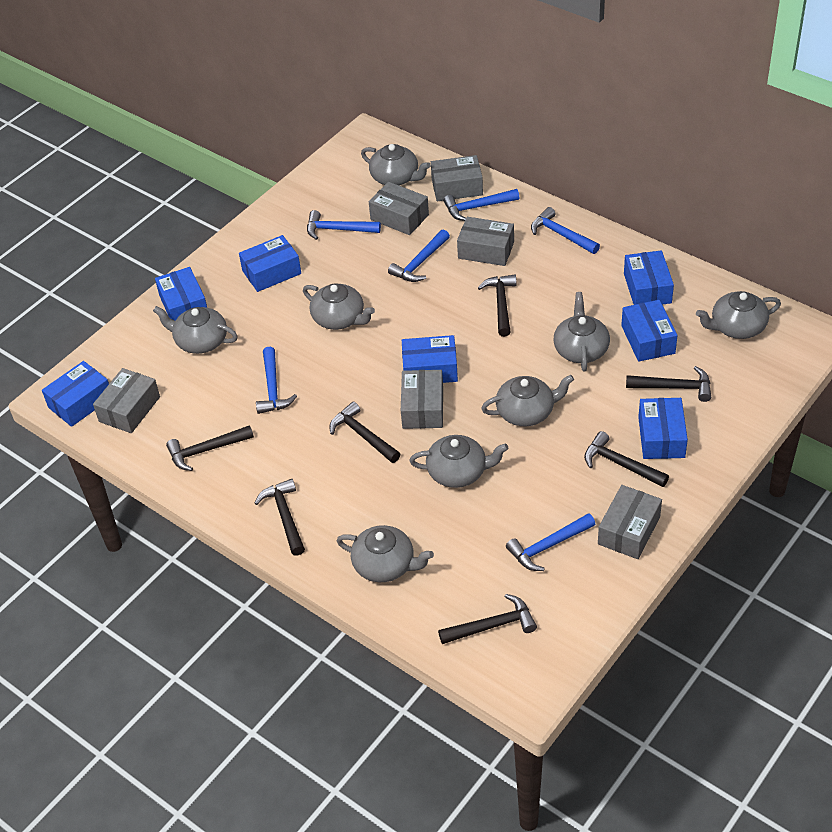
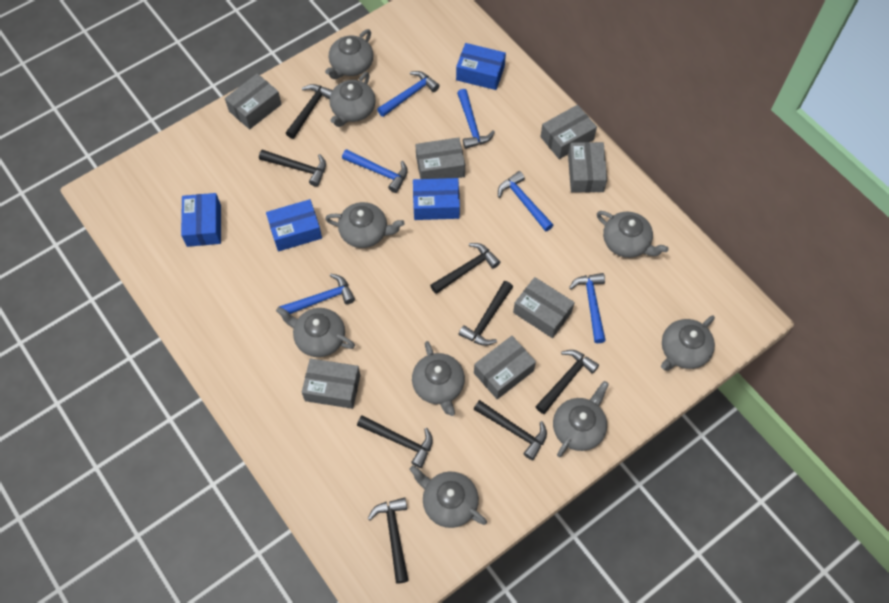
black hammer: [166,425,254,471] [254,479,305,556] [329,402,400,463] [438,594,537,644] [478,275,517,337] [584,431,669,487] [626,366,711,402] = 7 -> [259,150,326,187] [286,84,333,139] [357,415,433,468] [368,497,409,584] [430,243,500,294] [458,281,513,346] [473,400,547,460] [535,350,599,414] = 8
blue box: [42,361,109,427] [155,267,207,321] [239,235,301,292] [402,335,458,383] [621,300,678,362] [624,250,674,305] [638,398,688,459] = 7 -> [181,193,221,247] [266,199,322,251] [413,178,460,220] [456,43,506,90] = 4
grey box: [93,368,160,433] [369,182,429,235] [401,370,443,429] [431,155,483,201] [457,217,514,266] [598,485,662,559] = 6 -> [225,74,282,129] [302,358,360,409] [416,137,465,179] [474,336,536,399] [513,277,575,338] [540,105,597,159] [568,142,607,193] = 7
grey teapot: [153,306,238,354] [303,284,375,330] [337,525,434,582] [361,144,431,185] [409,435,508,488] [481,375,574,426] [553,292,610,371] [696,291,781,339] = 8 -> [276,307,355,357] [325,29,373,79] [325,202,405,248] [330,72,376,127] [409,465,487,528] [412,341,465,416] [553,381,609,457] [597,211,669,258] [661,315,715,371] = 9

